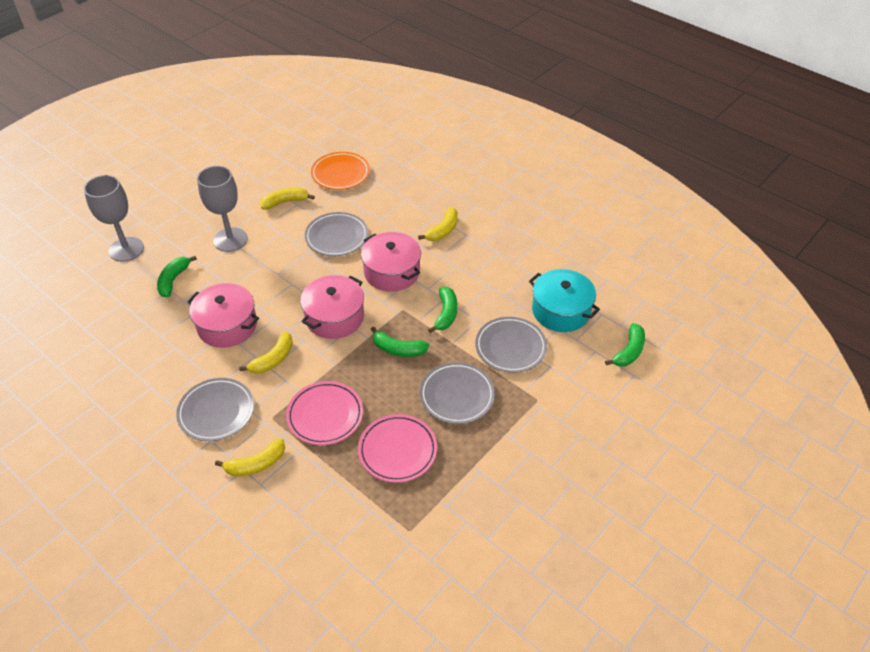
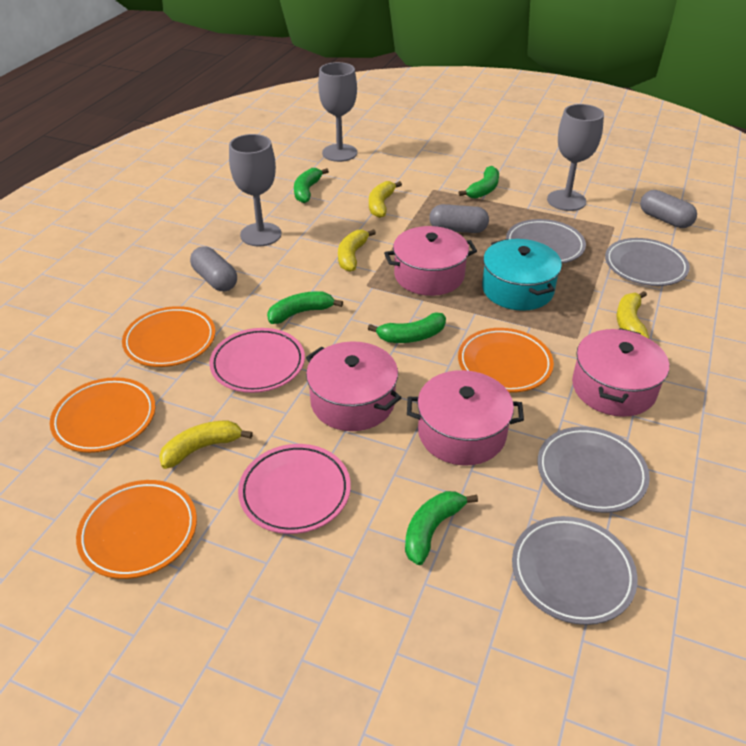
green banana: [157,256,197,297] [371,326,429,357] [428,287,457,333] [605,323,645,367] = 4 -> [267,291,343,324] [294,168,329,203] [368,313,446,343] [405,491,478,565] [458,166,499,199] = 5
grey capsule: none = 0 -> [190,246,237,291] [429,204,489,233] [640,190,697,228] = 3
grey goblet: [84,175,144,262] [197,166,248,252] = 2 -> [229,134,281,246] [318,62,357,162] [547,104,604,211] = 3
orange plate: [311,152,370,190] = 1 -> [50,377,155,453] [76,480,197,579] [122,306,215,367] [458,328,554,393] = 4
pink pot: [187,283,259,348] [300,275,364,339] [361,232,421,292] = 3 -> [306,341,401,431] [384,226,477,296] [407,370,524,465] [572,328,669,417] = 4

